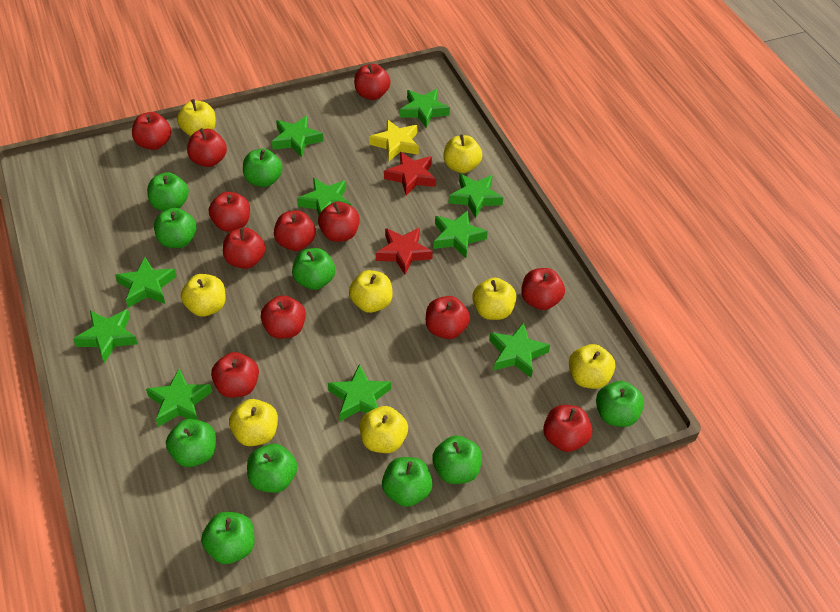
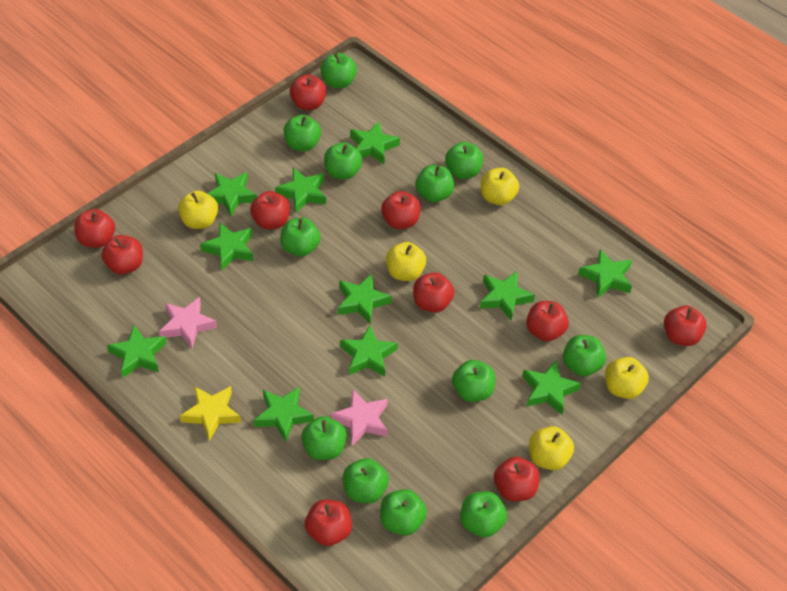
green apple: [147,172,189,211] [154,208,197,248] [166,419,216,467] [201,512,255,564] [243,148,283,187] [247,444,297,493] [292,248,335,290] [382,457,433,507] [433,435,482,484] [596,381,644,427] = 10 -> [280,217,320,256] [284,114,321,151] [301,416,347,460] [320,53,357,88] [324,142,362,180] [343,458,389,503] [380,489,427,536] [416,165,454,202] [445,142,483,179] [452,360,495,402] [460,491,507,537] [563,335,606,376] = 12
green star: [73,309,138,363] [115,257,176,308] [146,368,212,427] [272,116,323,158] [297,177,351,215] [328,364,391,421] [400,89,450,128] [434,210,488,258] [449,174,503,218] [489,322,550,378] = 10 -> [107,325,166,378] [200,223,254,270] [207,172,257,217] [253,387,314,442] [275,168,326,213] [338,274,392,324] [340,325,398,377] [350,121,400,164] [480,271,535,321] [522,360,581,415] [578,249,632,298] = 11
pink star: none = 0 -> [159,297,217,349] [330,390,388,446] = 2
red apple: [132,112,171,150] [187,128,227,167] [209,192,250,232] [211,352,259,398] [223,228,266,269] [261,295,306,339] [274,210,316,251] [318,202,360,242] [354,64,391,100] [426,296,470,339] [521,268,565,310] [543,405,592,452] = 12 -> [74,209,115,248] [101,235,143,275] [250,191,290,230] [290,74,326,110] [305,500,352,546] [381,191,421,229] [413,272,454,313] [494,457,540,501] [526,301,569,341] [664,305,707,346] = 10
red star: [376,227,433,275] [384,152,436,196] = 2 -> none = 0
yellow apple: [177,99,216,136] [181,274,226,317] [229,399,278,446] [349,270,393,313] [360,406,408,453] [444,134,482,173] [472,278,516,320] [569,344,615,389] = 8 -> [178,190,218,229] [386,242,426,281] [481,168,519,205] [529,426,574,470] [605,357,649,399] = 5

